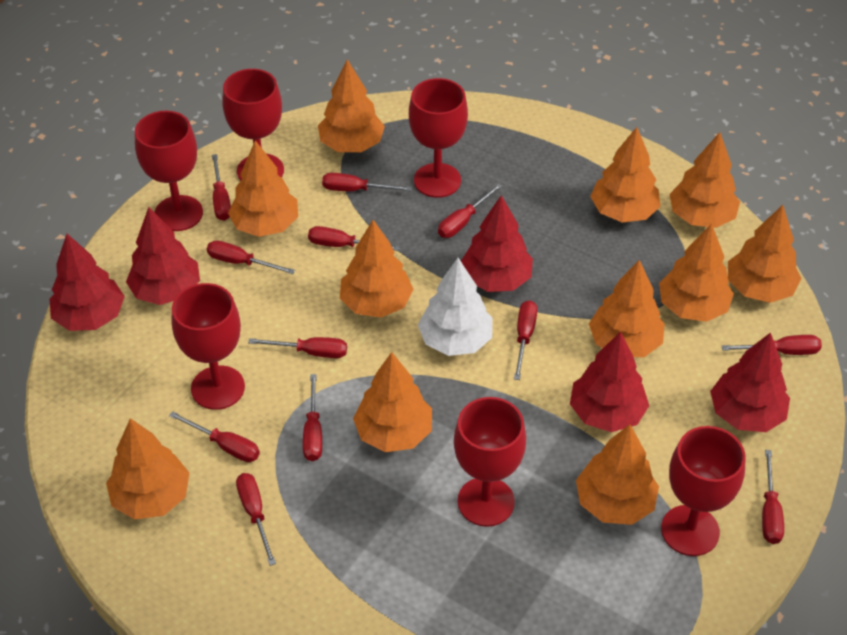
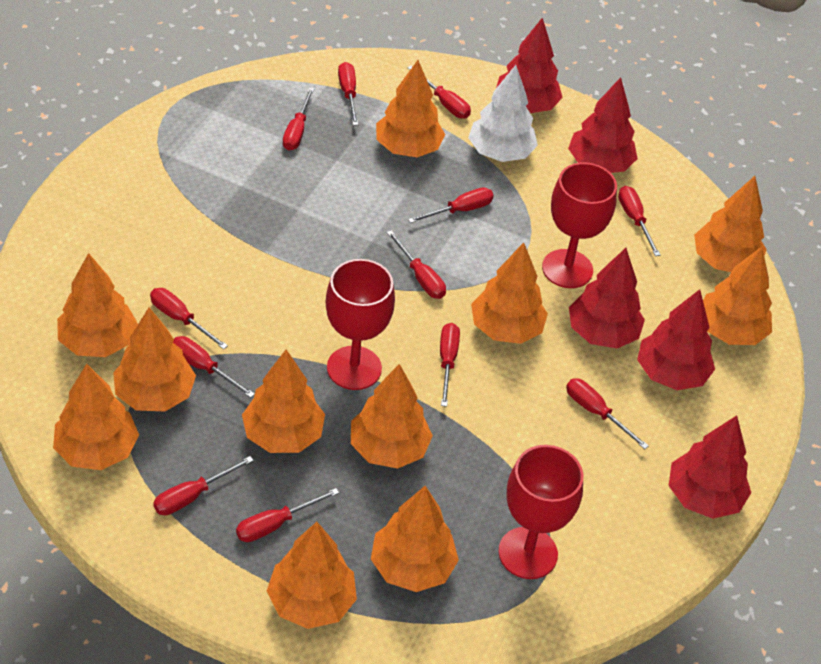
red goblet: [135,111,203,231] [171,283,245,410] [222,69,284,181] [409,78,468,198] [454,397,526,527] [661,426,745,556] = 6 -> [326,259,395,390] [498,445,583,579] [542,162,617,288] = 3

